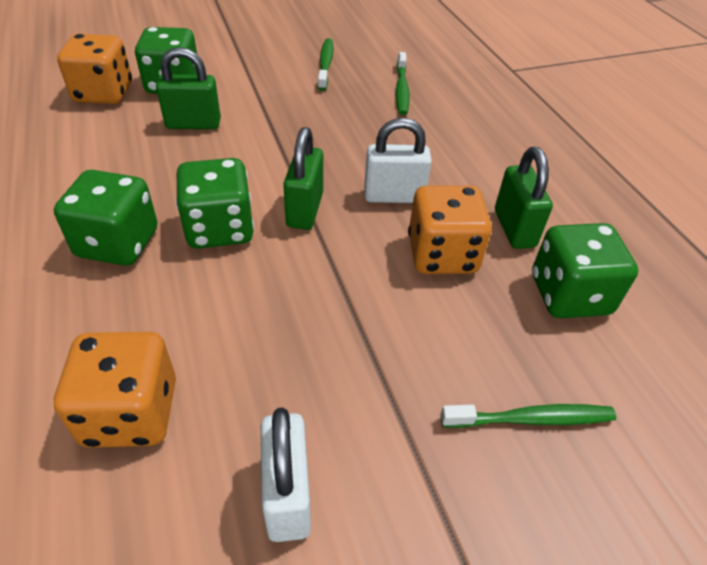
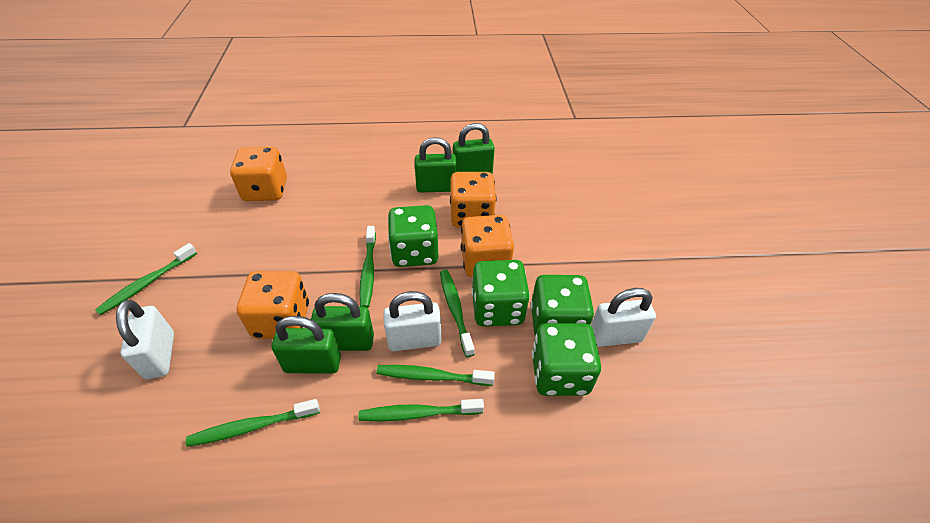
green padlock: [156,47,221,129] [283,127,323,230] [495,147,553,249] = 3 -> [272,316,341,373] [311,293,374,351] [415,137,457,192] [453,123,495,173] = 4
green toothbrush: [318,38,334,91] [396,52,410,115] [441,404,616,428] = 3 -> [95,243,197,315] [186,399,320,447] [358,399,484,421] [360,226,376,308] [376,365,495,386] [440,270,475,357] = 6
orange dice: [54,332,176,448] [57,34,132,104] [408,186,492,274] = 3 -> [230,147,287,201] [237,271,309,339] [450,172,496,228] [461,215,514,277] = 4
white padlock: [261,407,311,542] [364,118,432,203] = 2 -> [116,300,174,379] [383,291,441,351] [591,288,656,347] = 3

